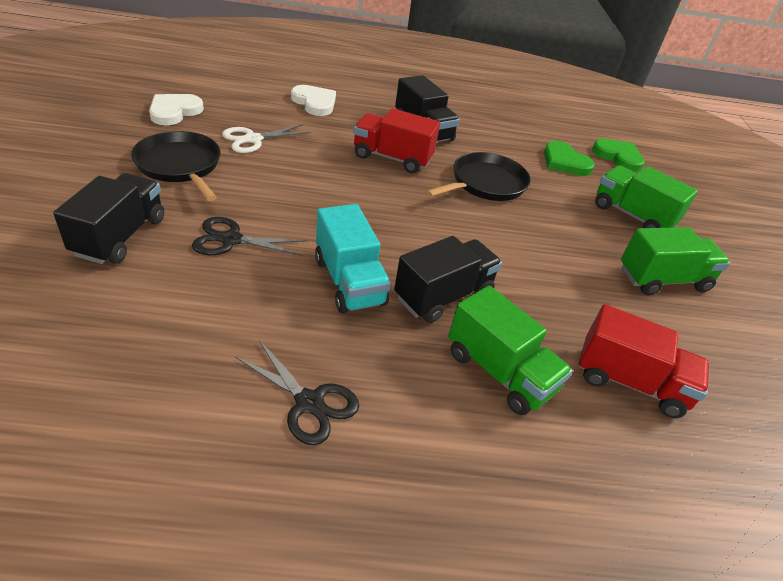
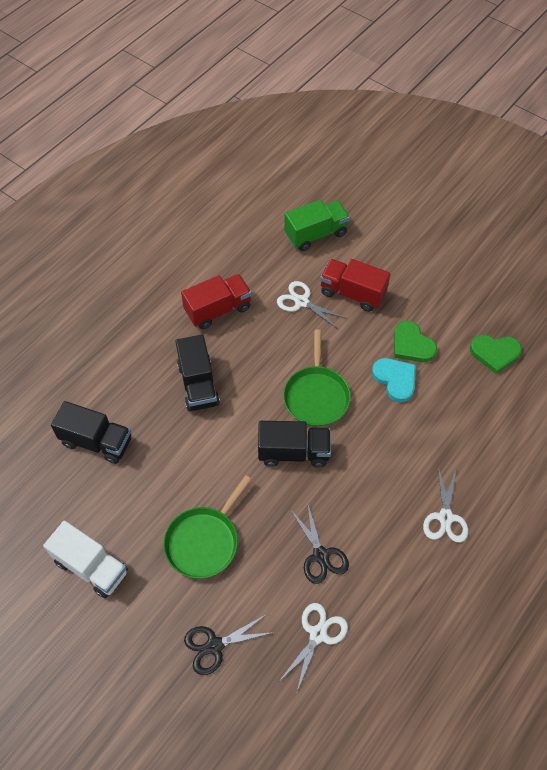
black pan: [131,131,221,201] [426,152,531,201] = 2 -> none = 0
green pan: none = 0 -> [163,475,252,578] [283,330,351,427] = 2
green truck: [448,286,573,415] [595,165,698,228] [621,227,730,295] = 3 -> [284,200,350,251] = 1
turquoise heart: none = 0 -> [372,358,416,402] = 1
turquoise truck: [315,204,391,314] = 1 -> none = 0
white heart: [149,94,204,125] [291,85,336,116] = 2 -> none = 0
white scissors: [222,124,312,153] = 1 -> [277,281,347,329] [280,603,348,694] [423,467,468,543] = 3
white truck: none = 0 -> [43,520,128,598] = 1

